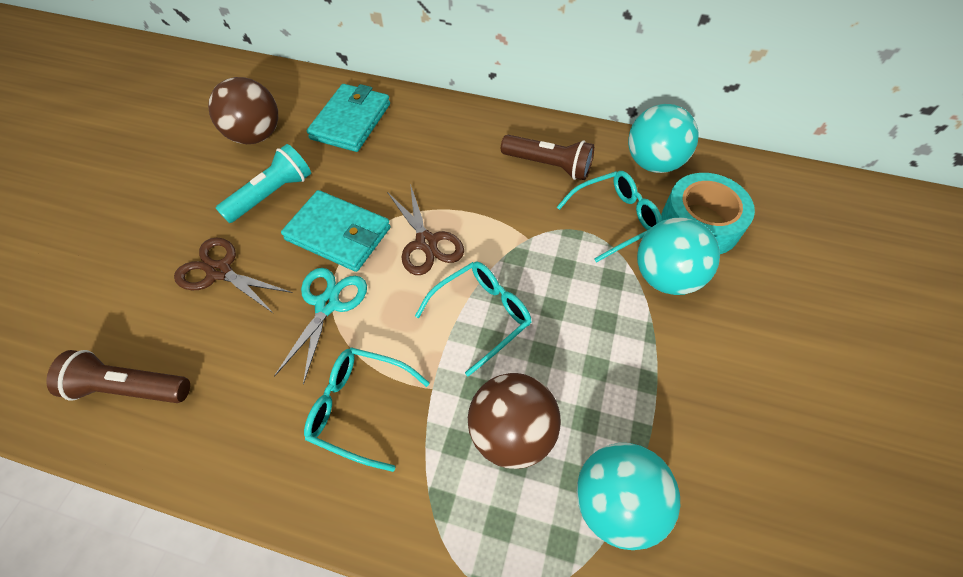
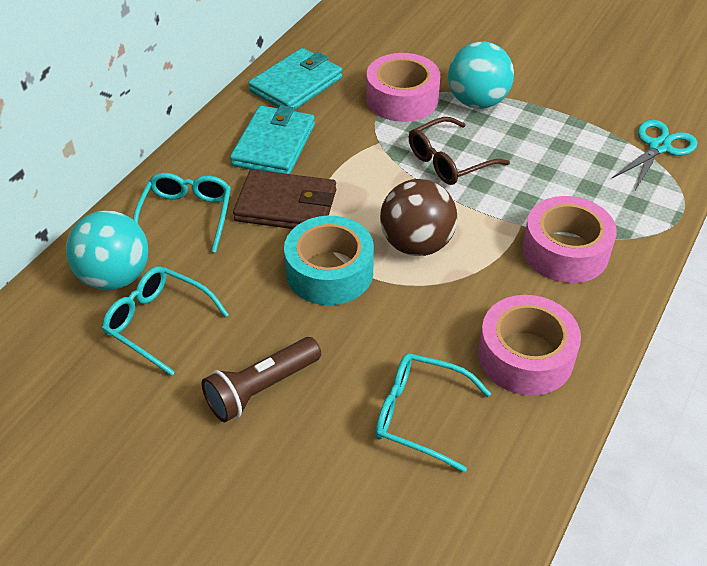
brown ball: [208,77,278,144] [468,373,561,469] = 2 -> [380,179,457,256] = 1
brown flashlight: [46,350,190,403] [501,135,594,180] = 2 -> [202,337,321,422] = 1
brown glasses: none = 0 -> [409,117,510,185] = 1
brown scissors: [174,237,292,314] [387,184,464,275] = 2 -> none = 0
brown wallet: none = 0 -> [233,169,336,229] = 1
pink tape: none = 0 -> [366,53,440,122] [478,295,581,396] [522,196,617,283] = 3
turquoise ball: [577,443,680,550] [628,104,699,173] [637,217,720,295] = 3 -> [66,211,148,290] [448,41,514,109] = 2
turquoise flashlight: [216,144,311,223] = 1 -> none = 0

